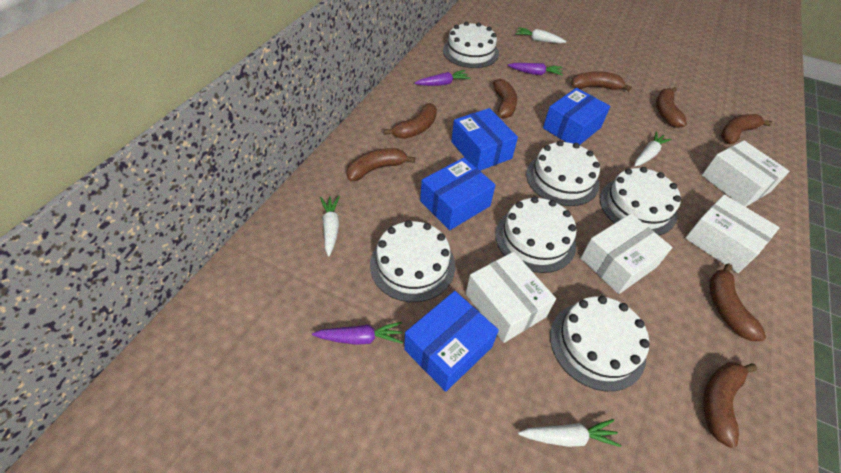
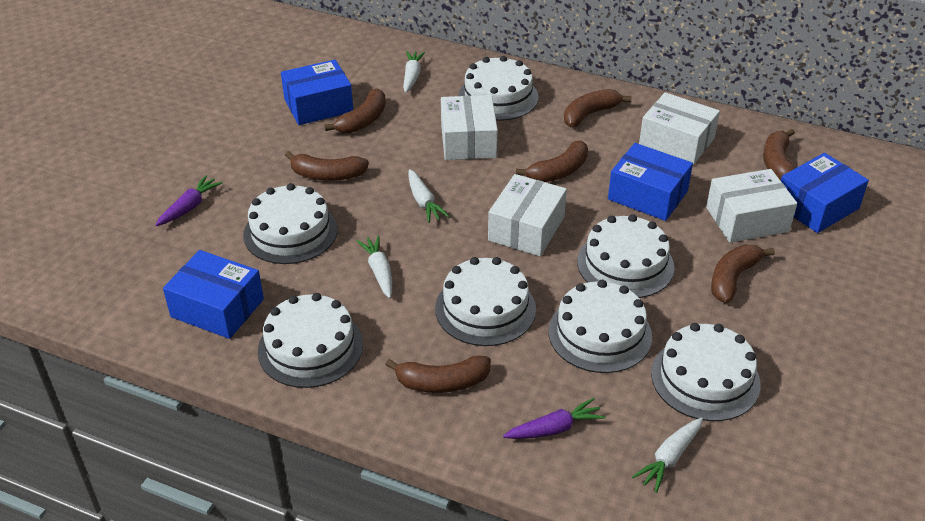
brown banana: [346,148,415,181] [384,103,437,139] [493,79,517,119] [571,71,632,91] [656,87,687,128] [703,362,757,448] [709,263,766,341] [721,114,772,144] = 8 -> [285,151,369,181] [325,89,386,134] [385,355,491,393] [516,141,588,182] [564,89,632,127] [711,245,775,303] [763,128,795,181] = 7
purple carrot: [312,322,403,345] [415,70,470,86] [508,63,563,76] = 3 -> [155,175,223,226] [503,398,606,439] = 2
white cake: [370,220,455,302] [443,22,499,68] [495,197,577,273] [526,141,600,206] [550,296,650,391] [600,167,681,235] = 6 -> [243,183,337,264] [258,293,363,388] [435,257,536,346] [458,56,538,121] [548,280,652,373] [577,214,674,298] [651,323,761,421] = 7

